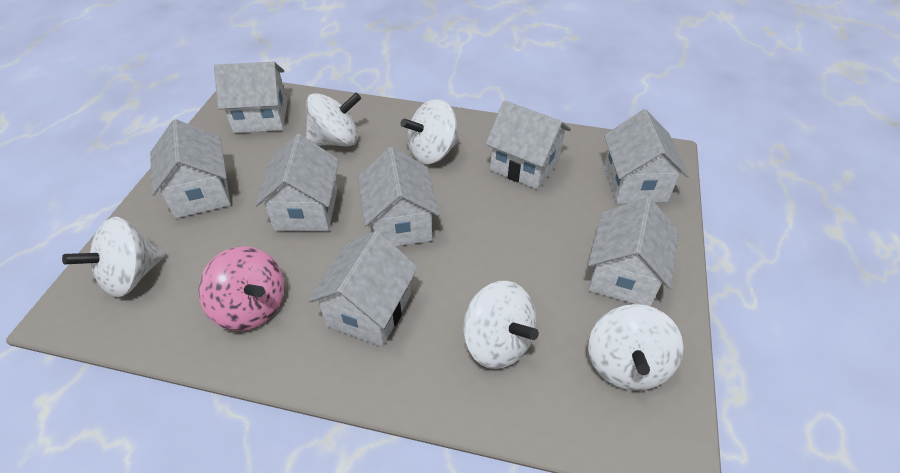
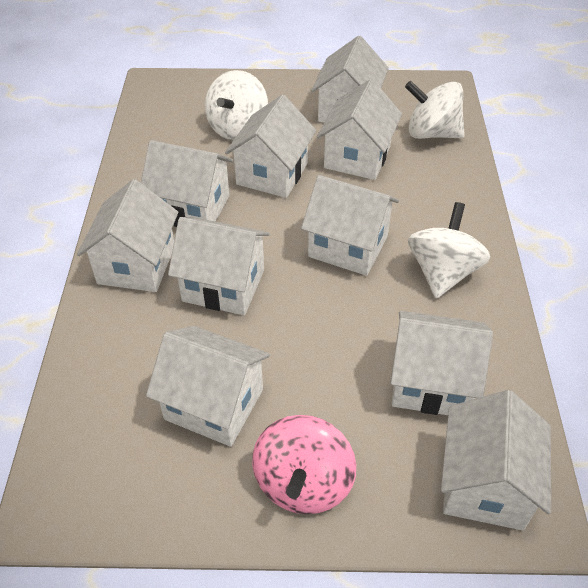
white house: [150,119,231,218] [214,62,287,133] [255,134,339,231] [308,230,418,347] [358,147,440,246] [486,100,571,189] [588,197,679,307] [604,109,689,204] = 8 -> [77,179,178,292] [141,140,233,227] [146,326,270,447] [168,217,270,315] [225,95,316,198] [301,175,399,276] [311,36,389,123] [317,79,402,180] [391,311,493,415] [441,390,551,530] = 10
white spinning top: [62,217,165,297] [306,92,361,146] [401,99,459,164] [463,281,539,369] [588,304,683,391] = 5 -> [205,70,268,140] [405,81,465,139] [408,202,490,298] = 3

